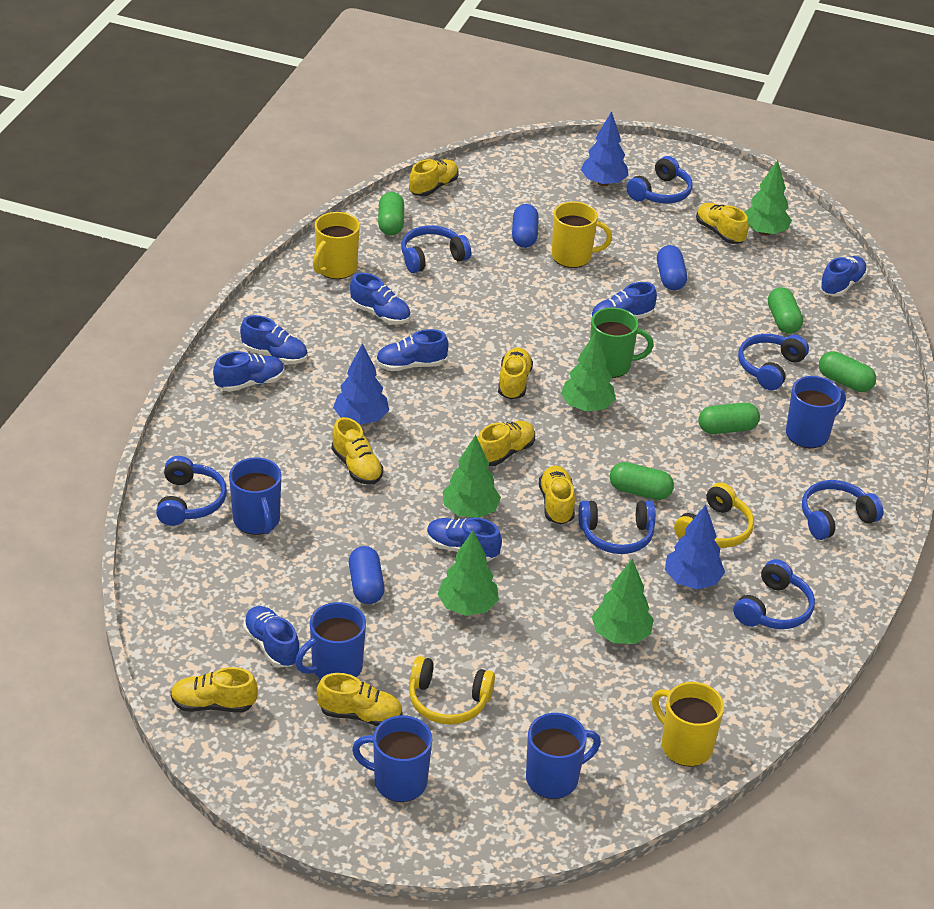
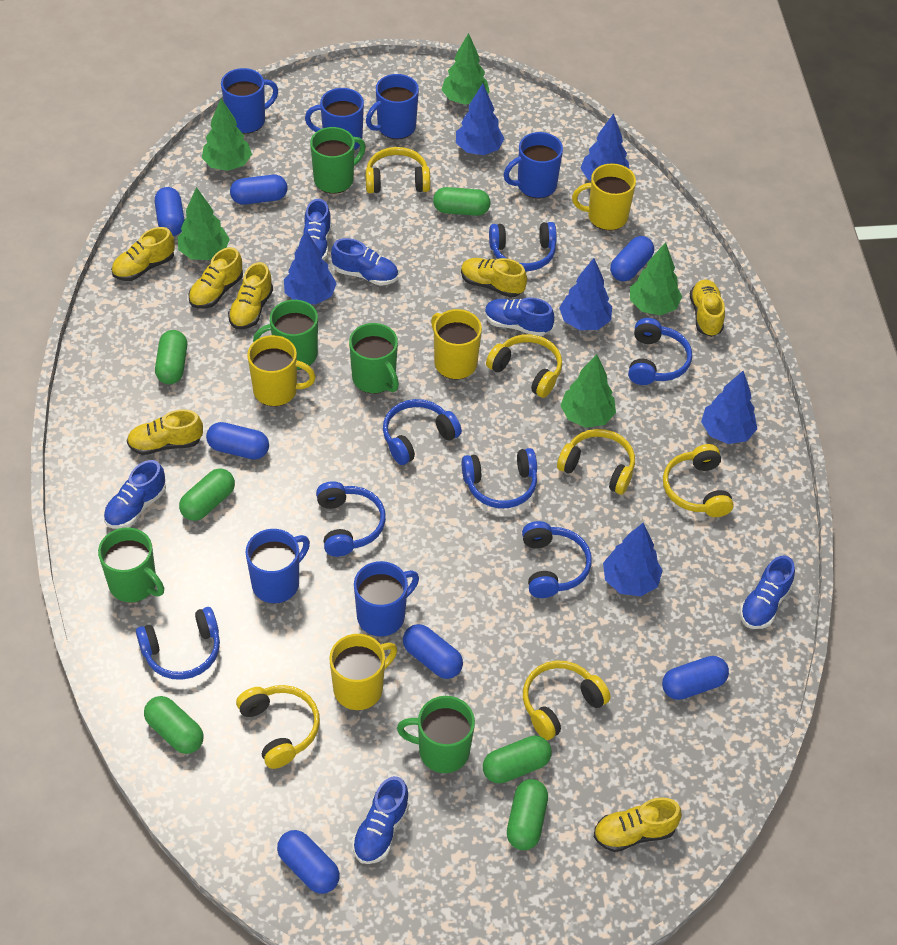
blue capsule: [349,546,385,604] [512,204,539,248] [657,245,687,290] = 3 -> [155,187,185,236] [206,422,269,460] [230,175,287,205] [277,830,340,894] [403,624,463,679] [610,236,654,282] [662,656,729,700] = 7
blue mug: [229,458,281,535] [295,602,366,679] [352,715,432,802] [526,713,601,799] [786,376,846,448] = 5 -> [221,68,278,134] [245,529,310,604] [305,88,364,151] [354,561,419,637] [366,74,419,139] [503,132,563,198] = 6
blue shoe: [213,351,284,392] [240,315,308,364] [243,606,300,667] [350,273,410,324] [376,329,448,371] [427,517,502,562] [591,282,657,320] [820,256,867,296] = 8 -> [104,460,166,529] [299,199,332,260] [331,238,398,286] [352,776,409,864] [485,297,554,336] [740,556,795,629] = 6
blue tree: [333,343,389,424] [581,111,629,186] [665,505,725,589] = 3 -> [284,232,337,304] [456,84,505,155] [559,258,612,330] [581,113,630,181] [603,523,663,596] [701,371,757,444] = 6
green capsule: [378,192,404,236] [610,462,674,500] [698,402,760,434] [768,287,803,334] [819,351,876,392] = 5 -> [144,696,204,754] [155,330,187,384] [179,469,235,521] [433,187,491,216] [483,736,551,784] [507,779,548,850] = 6
green mug: [590,307,654,378] = 1 -> [98,527,164,602] [253,300,318,370] [310,127,366,194] [349,323,399,394] [397,696,475,773] = 5
yellow headphones: [409,656,495,725] [674,483,754,548] = 2 -> [236,685,320,769] [365,147,430,193] [486,334,562,398] [523,660,611,740] [557,429,635,494] [663,444,734,517] = 6
yellow mug: [313,212,360,279] [552,202,612,268] [652,682,724,767] = 3 -> [247,335,316,406] [329,634,397,710] [431,309,482,380] [572,163,636,230] = 4
yellow shoe: [170,667,258,712] [317,673,403,726] [332,417,383,485] [409,159,459,196] [477,421,535,466] [498,348,533,399] [539,466,575,524] [696,203,749,244] = 8 -> [111,227,175,281] [127,409,203,455] [188,247,243,309] [228,262,273,329] [461,258,527,298] [594,797,682,852] [690,279,725,337] = 7

